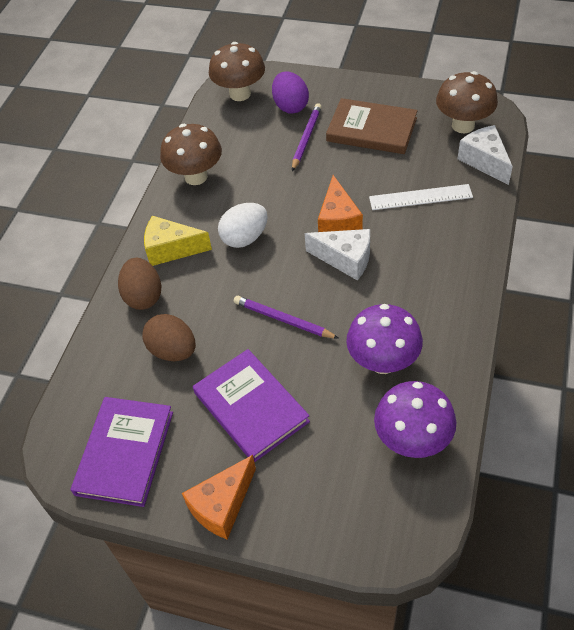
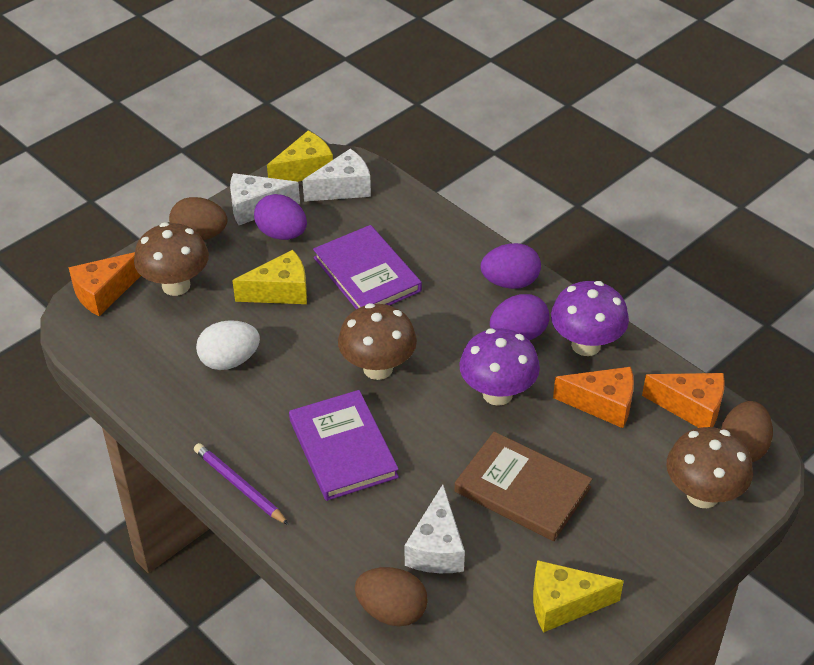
brown egg: [118,258,161,310] [142,314,196,361] = 2 -> [169,197,227,240] [355,567,428,627] [721,401,773,462] = 3
orange cheese: [182,455,256,540] [318,175,363,232] = 2 -> [68,252,141,316] [553,367,634,428] [642,373,725,428] = 3
purple egg: [272,71,309,114] = 1 -> [254,194,307,240] [481,243,541,289] [490,294,550,340] = 3
purple pencil: [234,296,339,339] [292,103,322,171] = 2 -> [194,443,289,525] = 1
white cheese: [305,229,370,281] [458,125,513,185] = 2 -> [230,173,300,225] [302,149,371,202] [405,485,465,573] = 3
white ruler: [369,184,473,210] = 1 -> none = 0
yellow cheese: [144,216,212,266] = 1 -> [232,250,307,304] [267,131,333,182] [533,560,624,633] = 3

